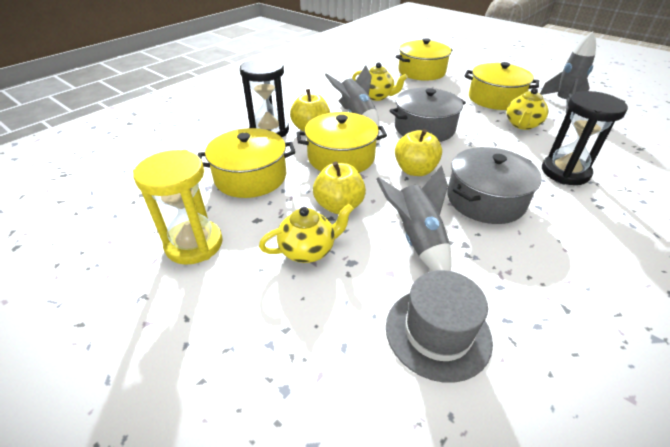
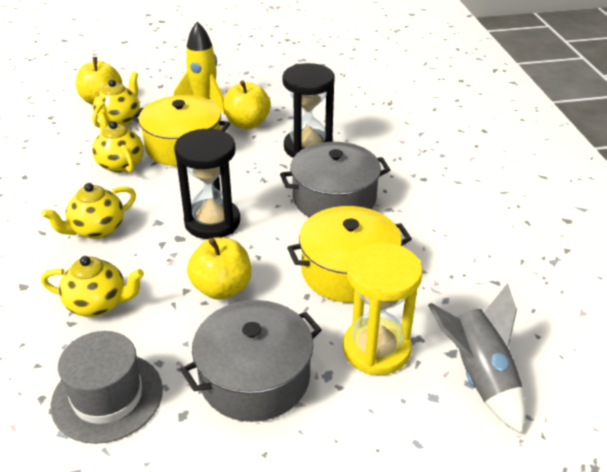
grey rocket: [325,65,380,126] [376,165,452,271] [540,31,596,113] = 3 -> [428,283,526,434] = 1
yellow pot: [198,128,295,198] [297,112,387,173] [396,38,453,81] [465,62,539,110] = 4 -> [132,95,230,166] [287,206,412,303] = 2
yellow rocket: none = 0 -> [174,22,225,115] = 1
yellow teapot: [259,204,354,263] [352,63,408,101] [507,88,548,130] = 3 -> [41,256,144,317] [42,183,136,239] [92,72,140,128] [92,112,144,173] = 4

